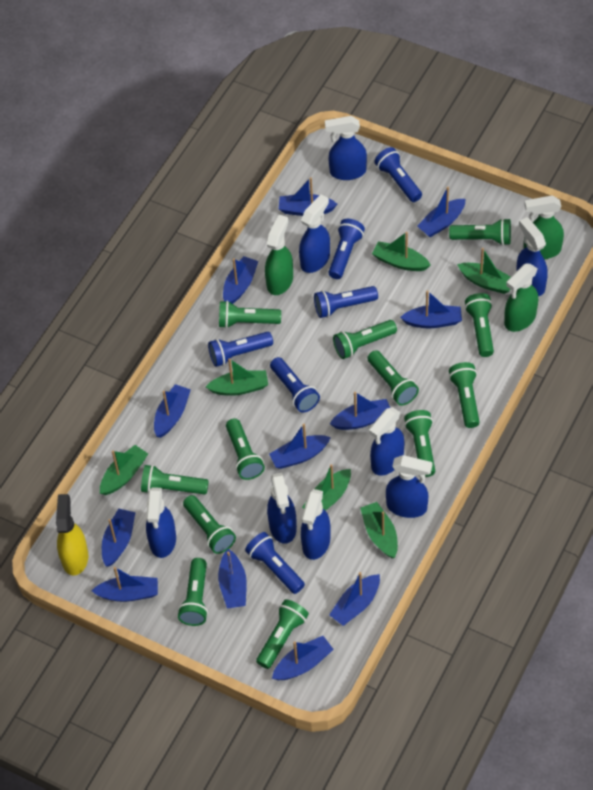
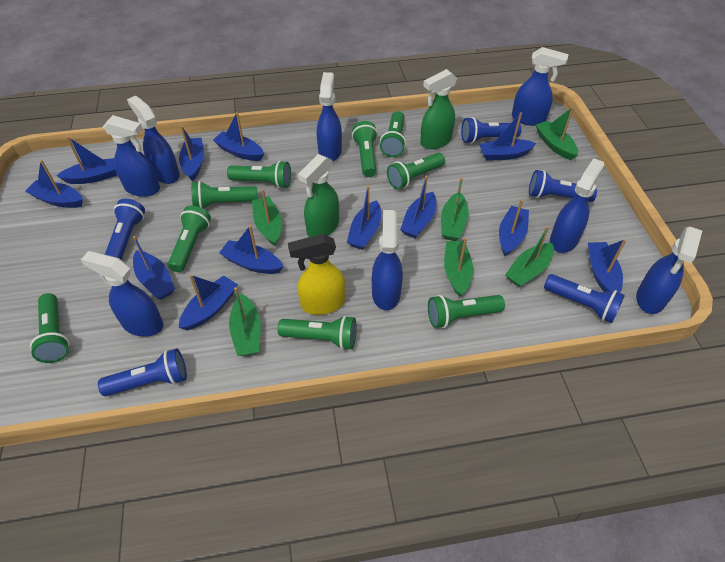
blue flashlight: [208,332,273,367] [245,532,305,594] [270,357,320,413] [314,286,378,318] [328,219,365,279] [374,147,422,202] = 6 -> [98,348,187,396] [105,199,145,260] [461,117,522,144] [529,170,597,202] [544,274,625,323] = 5
green flashlight: [141,465,209,495] [177,558,208,626] [183,495,236,554] [219,301,281,328] [226,418,265,480] [256,599,309,669] [333,320,397,359] [367,350,419,406] [404,410,435,477] [449,218,511,246] [449,362,480,428] [465,293,494,357] = 12 -> [30,293,70,363] [168,206,211,272] [191,181,258,209] [227,160,291,189] [278,315,357,350] [352,121,378,177] [380,111,406,157] [387,153,445,189] [428,295,505,328] = 9
green spray bottle: [265,215,293,295] [504,264,538,332] [524,195,564,259] = 3 -> [298,154,339,237] [420,69,457,149] = 2

